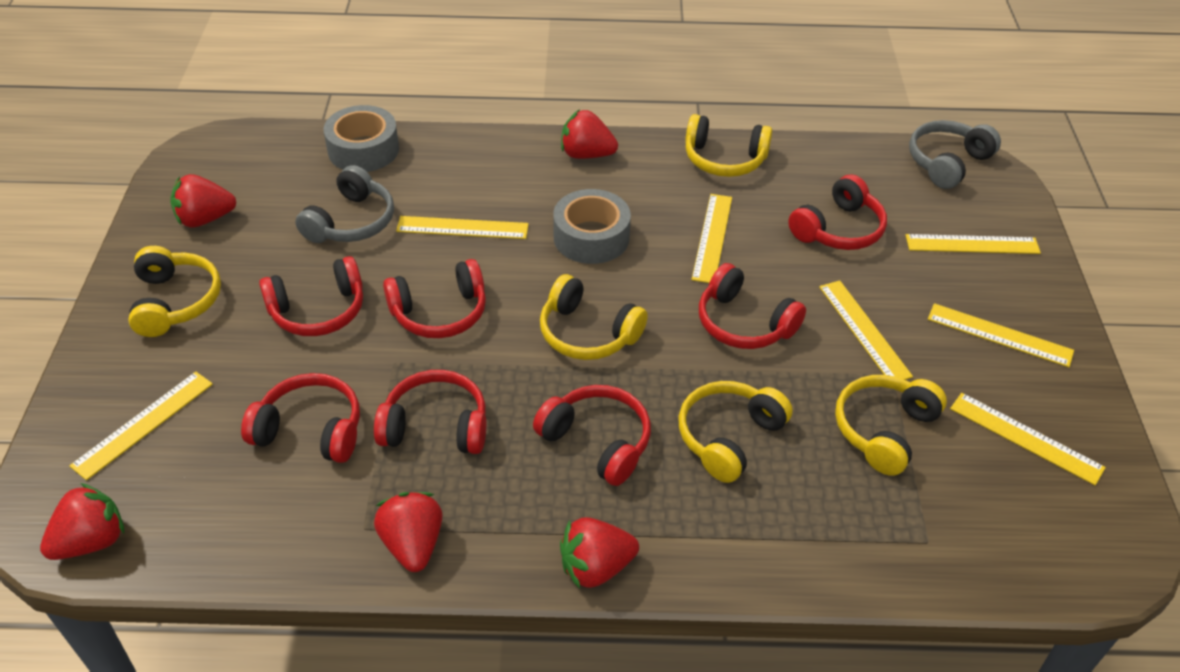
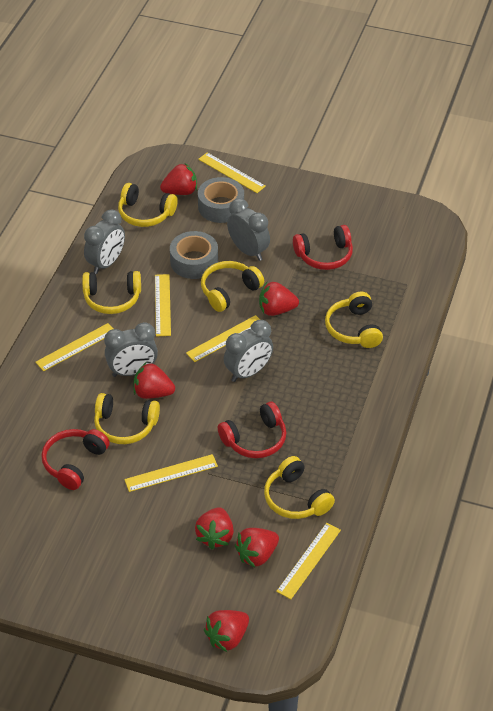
grey clock: none = 0 -> [84,209,125,274] [104,322,158,377] [224,320,273,382] [227,198,270,261] = 4
grey headphones: [295,165,394,243] [909,120,1001,189] = 2 -> none = 0
red headphones: [241,373,360,463] [259,256,363,336] [374,370,486,454] [383,259,486,338] [533,385,651,486] [699,263,806,349] [788,174,887,250] = 7 -> [42,429,110,490] [218,402,286,458] [293,225,353,270] = 3
red strawberry: [40,483,124,560] [170,174,236,228] [374,492,443,572] [560,517,639,589] [561,109,618,159] = 5 -> [133,363,175,399] [160,163,197,195] [195,507,234,549] [204,610,249,652] [235,528,279,568] [259,282,299,316] = 6
yellow headphones: [128,246,221,337] [540,274,648,360] [678,381,793,483] [685,114,772,177] [835,375,947,476] = 5 -> [82,271,141,314] [94,393,160,444] [118,183,178,227] [201,261,264,312] [264,456,335,519] [325,292,383,348] = 6
yellow ruler: [69,372,213,480] [396,216,529,239] [691,194,732,283] [819,280,913,380] [906,234,1041,254] [928,303,1074,367] [950,393,1106,485] = 7 -> [35,323,113,371] [124,454,218,492] [155,274,171,336] [186,315,260,362] [198,152,266,193] [276,523,341,599] = 6

